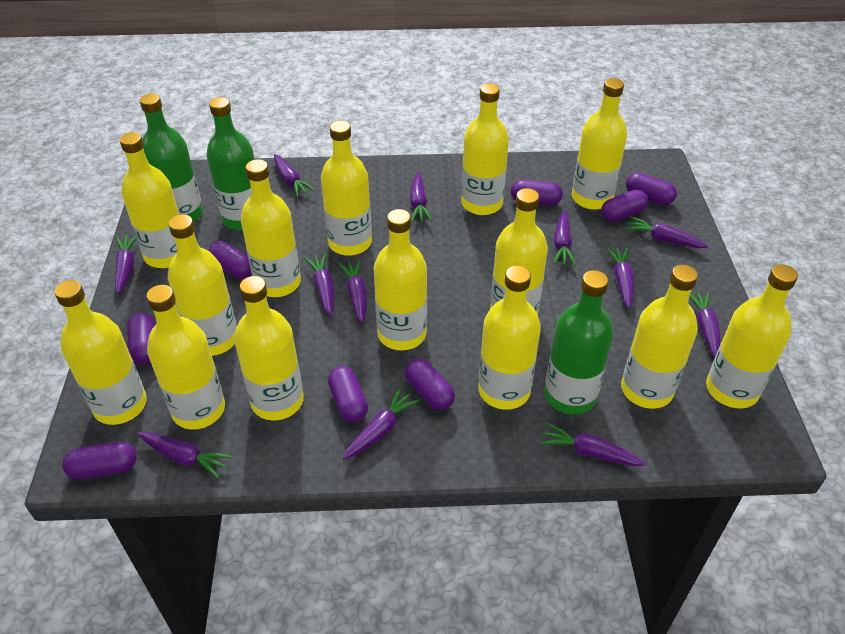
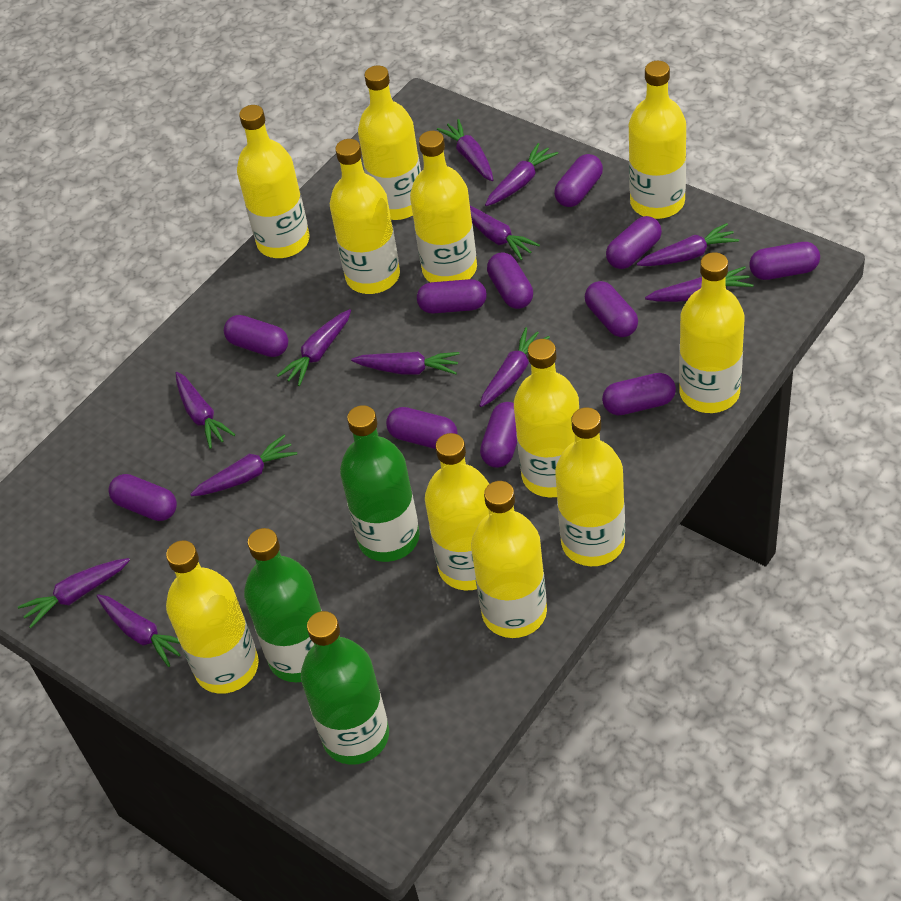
purple capsule: [62,442,137,480] [127,312,155,364] [208,241,252,279] [328,366,368,423] [405,358,455,410] [511,180,563,206] [601,189,648,222] [626,173,677,205] = 8 -> [108,474,177,521] [224,315,288,357] [386,407,458,449] [417,279,487,313] [480,402,517,468] [487,252,533,309] [554,154,603,207] [585,281,638,337] [602,373,676,415] [606,216,662,269] [749,242,820,280] = 11
yellow bottle: [54,280,147,425] [120,132,180,268] [147,285,225,430] [168,214,237,356] [234,276,304,421] [241,159,301,297] [321,121,372,256] [374,209,427,350] [461,83,509,215] [478,266,541,410] [490,188,548,315] [572,78,627,210] [621,265,698,409] [706,264,798,408] = 14 -> [166,540,259,694] [237,105,310,258] [330,139,400,294] [358,66,421,220] [410,131,477,283] [425,433,489,590] [471,481,547,638] [514,339,579,497] [555,407,625,566] [629,61,686,219] [679,252,744,413] = 11

